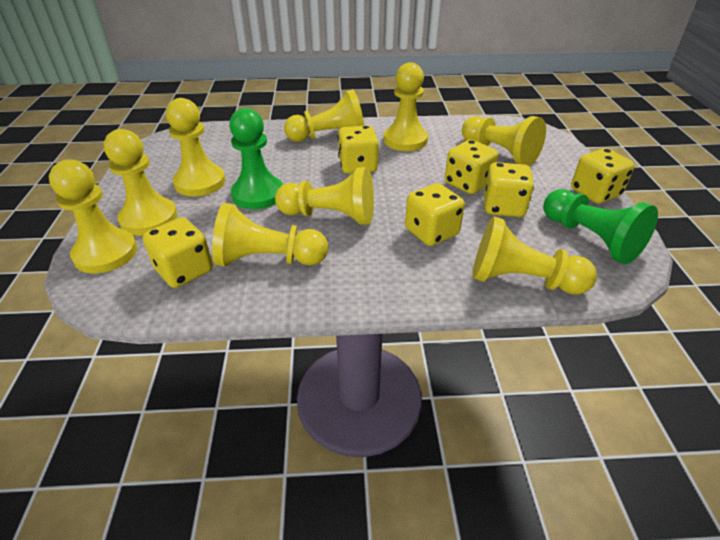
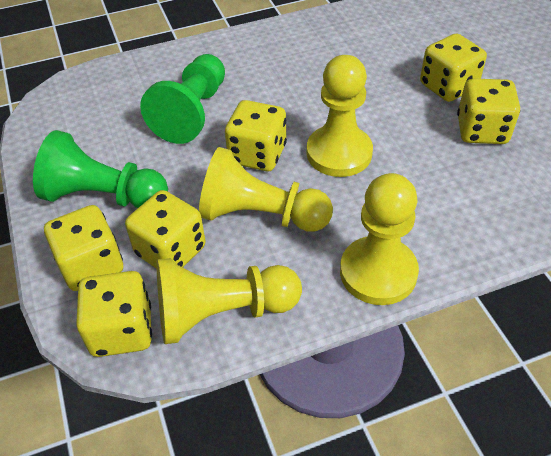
yellow pawn: [49,159,137,273] [104,129,178,236] [166,98,226,197] [212,203,328,267] [275,167,374,225] [284,89,364,142] [384,62,428,151] [462,116,546,166] [472,216,597,295] = 9 -> [157,258,302,344] [199,147,333,232] [307,55,373,177] [340,173,419,305] = 4

